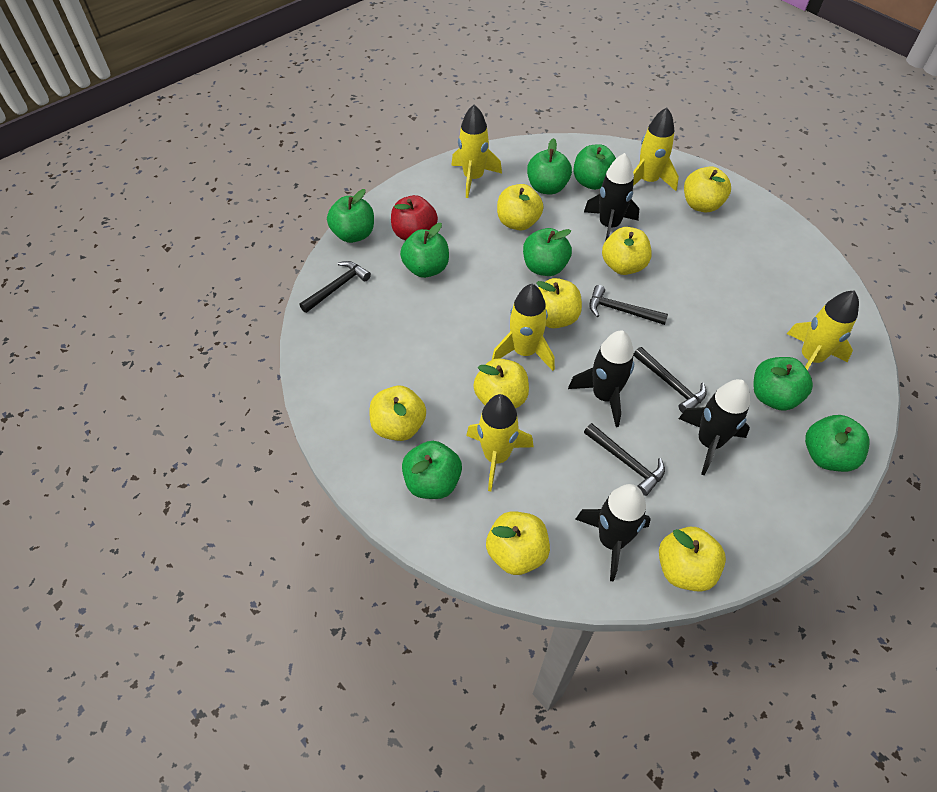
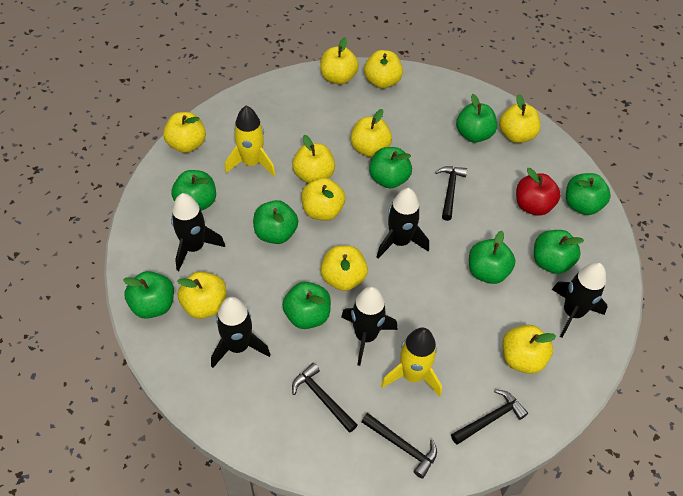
black rocket: [568,330,634,427] [575,484,651,582] [584,153,639,241] [679,379,750,475] = 4 -> [171,193,225,271] [211,297,271,368] [341,286,398,366] [377,188,429,259] [552,262,608,338] = 5
green apple: [327,189,374,243] [400,223,449,278] [402,441,462,499] [523,228,572,276] [527,138,572,194] [574,144,616,190] [753,357,813,411] [805,415,870,472] = 8 -> [123,271,174,319] [171,170,216,211] [253,200,298,244] [282,282,331,329] [369,147,412,188] [456,94,497,143] [469,231,516,284] [534,230,584,274] [566,173,611,215] = 9
yellow apple: [370,386,426,441] [473,358,529,408] [486,511,550,575] [497,184,543,230] [536,278,582,328] [602,227,652,275] [659,527,726,592] [684,166,731,212] = 8 -> [163,112,206,153] [178,272,226,319] [292,135,335,183] [301,178,345,221] [320,37,359,85] [321,246,368,291] [351,109,392,157] [364,50,403,88] [499,94,541,143] [502,325,556,374] = 10
yellow rocket: [451,105,502,198] [466,394,534,491] [492,284,555,371] [633,107,679,191] [787,290,859,370] = 5 -> [225,106,275,176] [381,327,442,397] = 2

